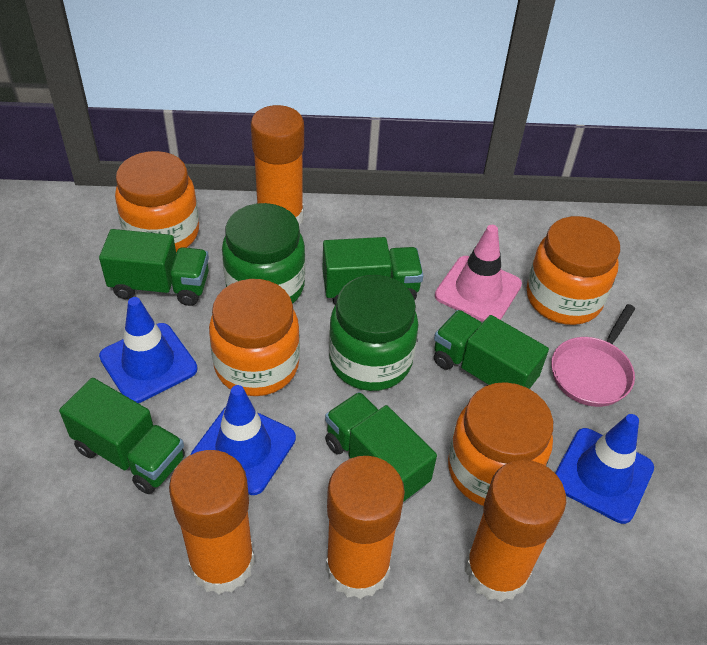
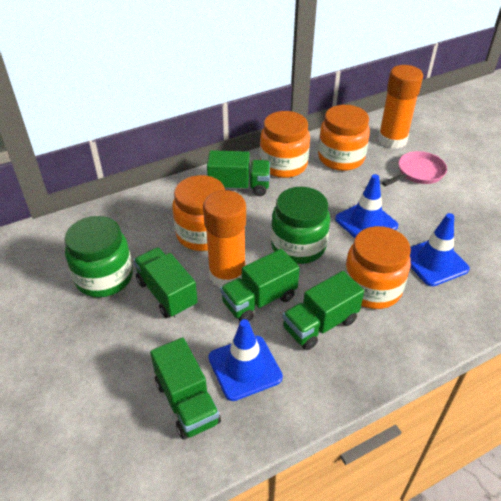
orange glue stick: [169,450,255,594] [251,105,304,227] [326,456,405,599] [465,460,566,602] = 4 -> [203,190,246,288] [378,65,423,149] = 2
pink traffic cone: [435,225,522,322] = 1 -> none = 0

